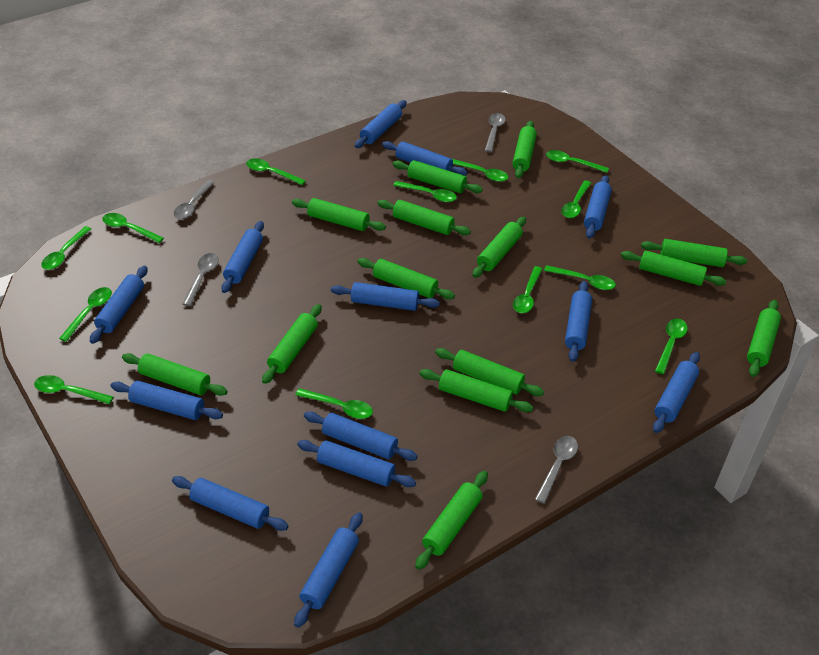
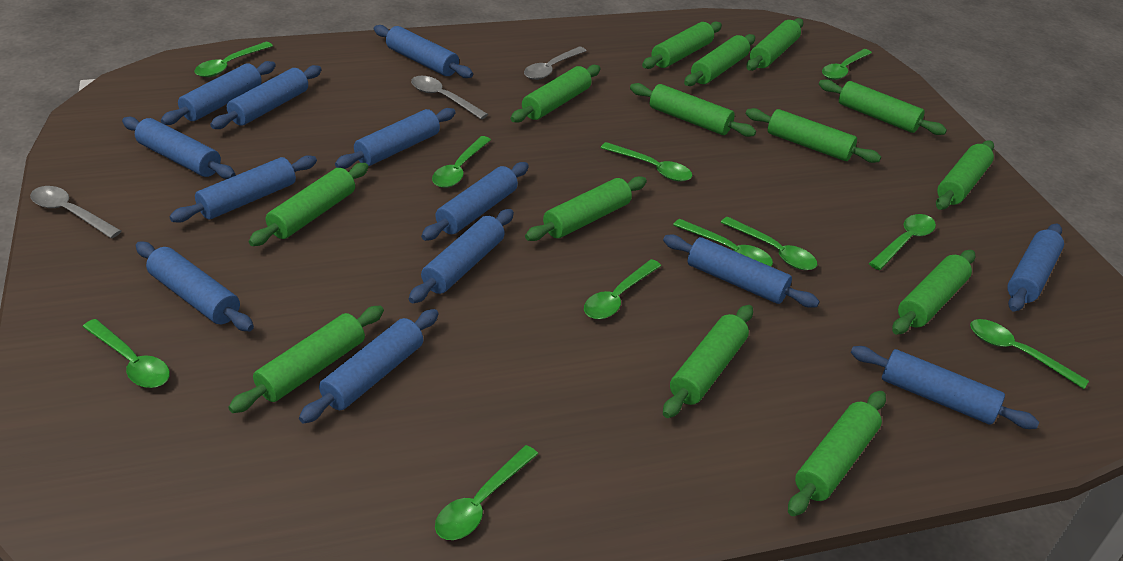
green spoon: [34,375,113,404] [41,226,91,270] [59,287,112,342] [102,213,164,243] [246,158,306,185] [295,388,373,419] [393,181,457,202] [452,159,508,182] [513,266,542,313] [544,265,616,290] [546,150,609,173] [562,180,591,218] [655,319,688,374] = 13 -> [83,319,170,388] [194,42,273,77] [432,136,491,188] [435,445,538,540] [584,259,661,319] [601,142,692,182] [673,219,773,266] [721,217,817,270] [822,49,872,80] [869,214,936,270] [970,319,1089,389] = 11
grey spoon: [174,180,215,219] [182,253,219,306] [485,113,505,152] [535,436,578,504] = 4 -> [30,186,121,238] [411,76,488,119] [524,46,587,80] = 3

